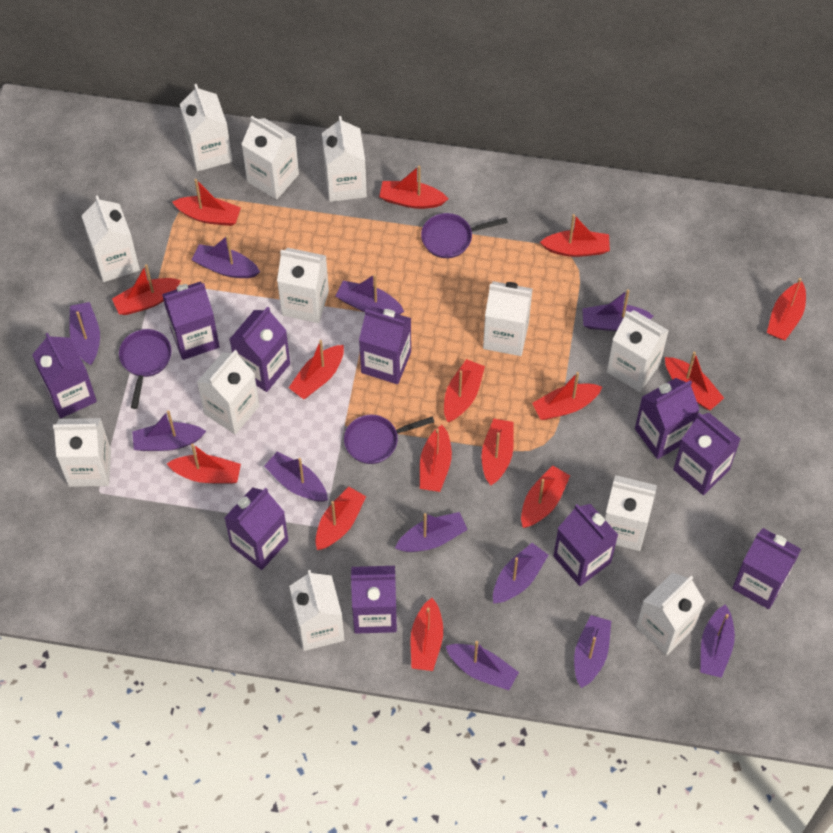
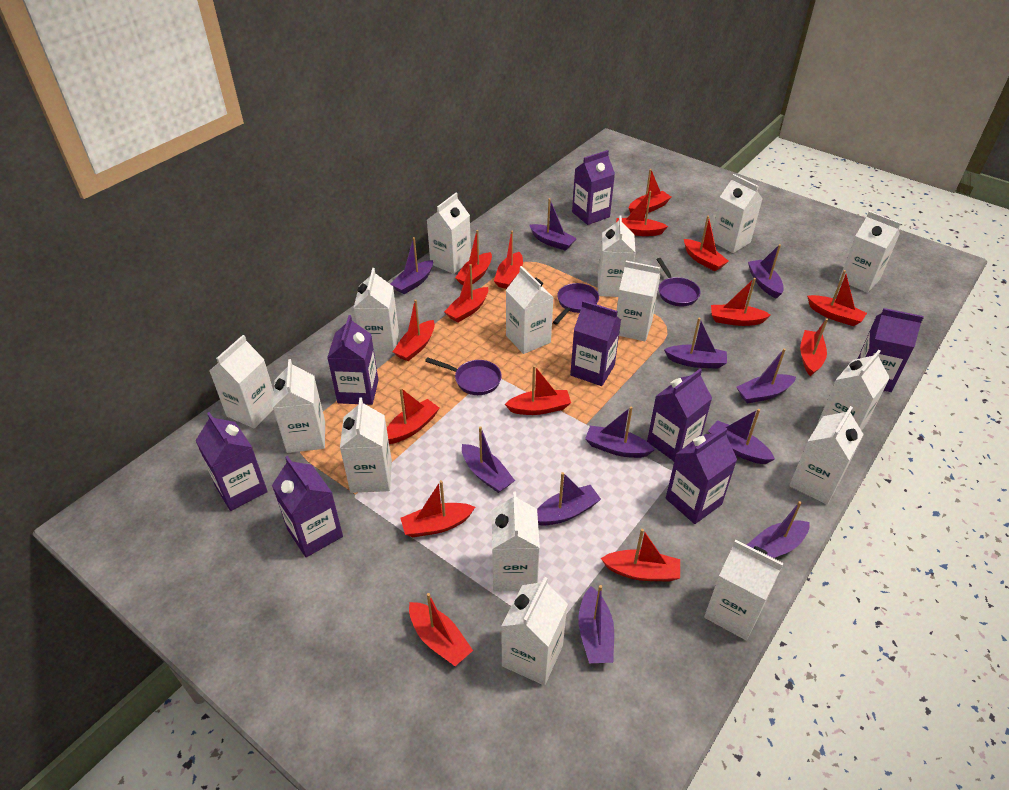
purple carton: [32,333,97,418] [162,281,220,360] [224,487,289,570] [229,306,290,392] [351,566,397,634] [359,307,411,384] [553,504,618,586] [635,378,700,459] [673,413,741,495] [732,528,801,609] = 10 -> [195,412,268,511] [272,456,343,557] [327,315,378,405] [570,300,621,386] [572,150,615,225] [647,369,712,461] [666,427,737,524] [858,308,924,392] = 8
white carton: [53,418,111,487] [82,195,140,282] [180,84,233,172] [197,350,260,435] [241,116,299,200] [277,248,329,323] [289,570,344,651] [322,116,367,202] [483,281,532,356] [604,475,657,551] [607,310,669,392] [636,573,705,655] = 12 -> [209,335,274,429] [273,359,325,453] [340,398,392,493] [354,268,399,354] [427,193,471,274] [492,492,540,592] [501,577,568,685] [506,266,554,354] [598,215,636,297] [617,261,660,341] [704,540,783,640] [712,174,763,253] [789,406,864,505] [817,350,890,431] [839,211,901,293] = 15

